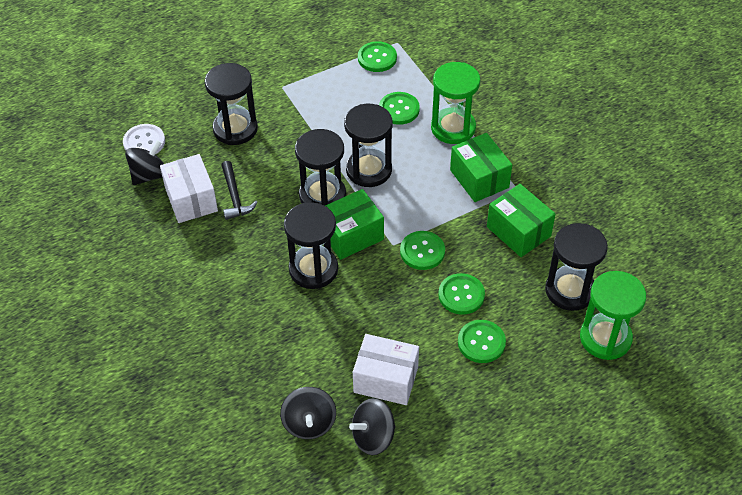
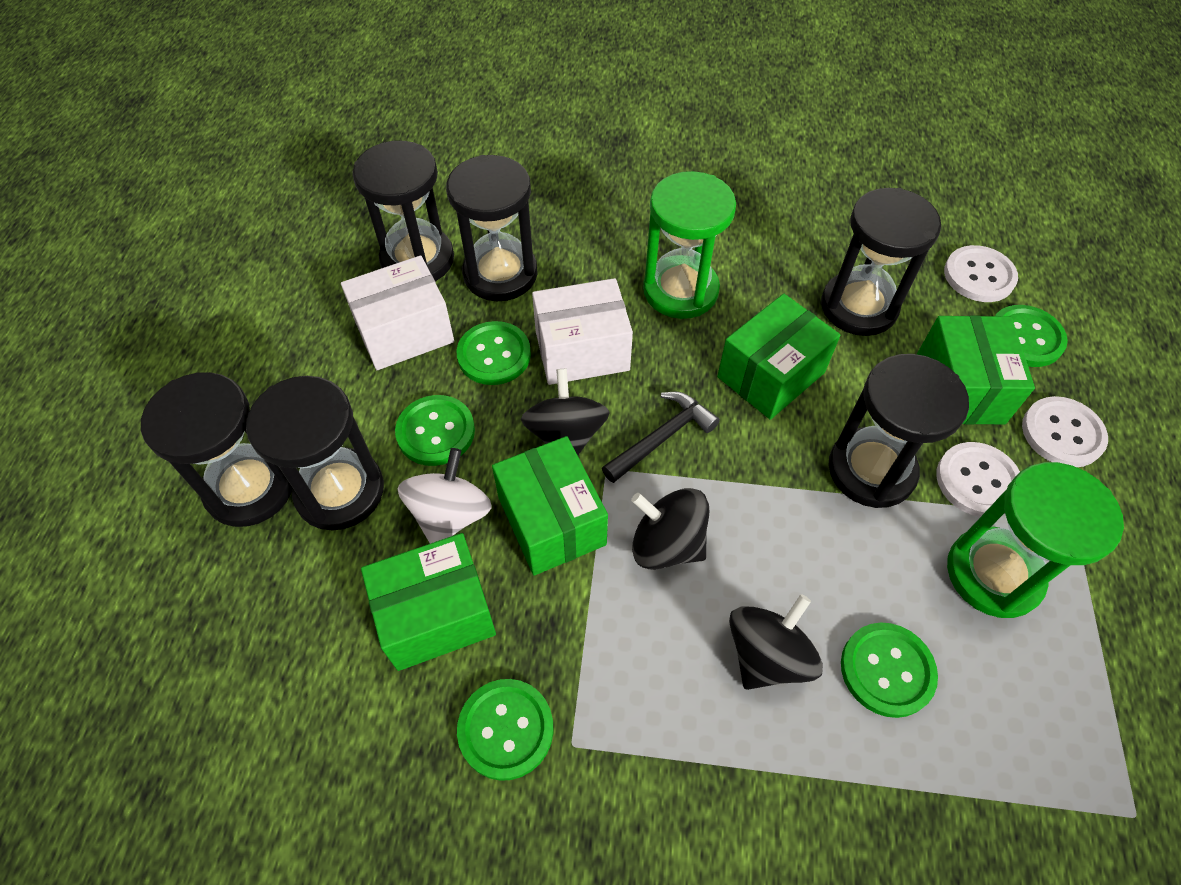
black hourglass: [205,63,258,145] [284,202,338,289] [295,129,346,206] [344,104,393,187] [545,223,608,311] = 5 -> [141,372,292,527] [246,376,384,531] [352,141,454,281] [446,155,538,301] [821,188,941,336] [828,354,969,508] = 6
green box: [325,189,384,260] [450,133,512,202] [487,184,555,257] = 3 -> [361,533,496,671] [492,436,608,575] [717,294,841,420] [917,315,1035,425] = 4
white button: [123,124,165,154] = 1 -> [936,442,1020,517] [944,245,1018,302] [1022,396,1108,467] = 3
white spinning top: none = 0 -> [398,448,492,544] = 1

